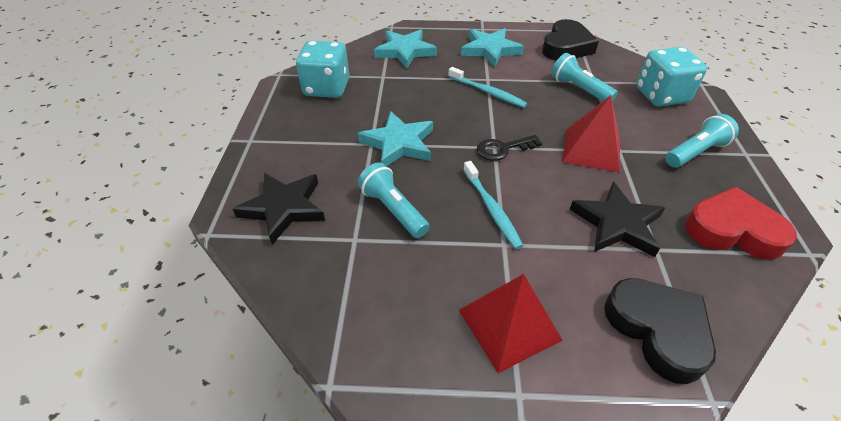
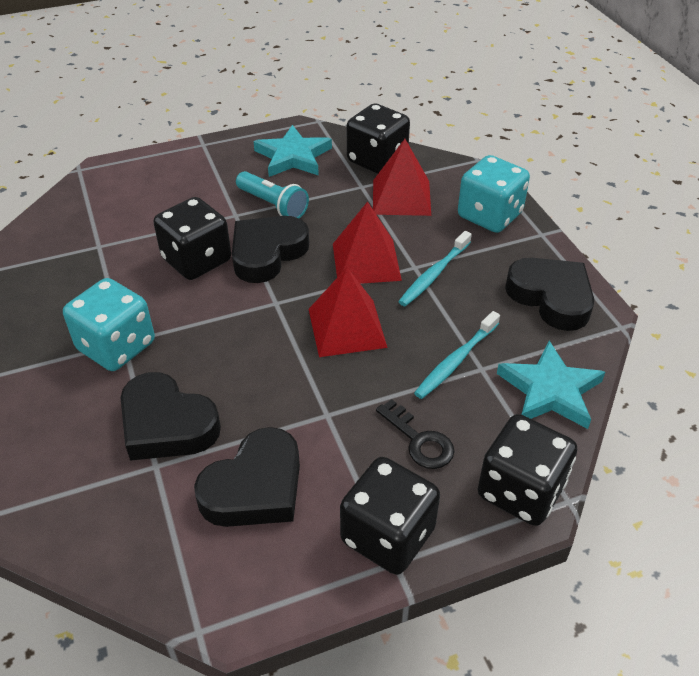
black dice: none = 0 -> [153,197,231,280] [340,457,440,575] [347,103,410,174] [478,414,577,526] = 4
black heart: [542,19,599,61] [604,278,716,384] = 2 -> [121,372,221,461] [194,427,300,527] [232,216,309,283] [505,258,594,331] = 4
black star: [233,173,325,245] [569,182,665,257] = 2 -> none = 0
red heart: [685,187,797,259] = 1 -> none = 0
red pyramid: [459,274,563,373] [562,95,620,173] = 2 -> [309,268,388,357] [333,202,402,284] [373,139,431,216] = 3
turquoise flashlight: [358,163,430,238] [551,53,618,101] [665,114,739,168] = 3 -> [236,171,309,218] = 1
turquoise star: [358,111,433,166] [374,30,437,68] [461,28,524,67] = 3 -> [254,125,332,177] [497,341,605,429] = 2

